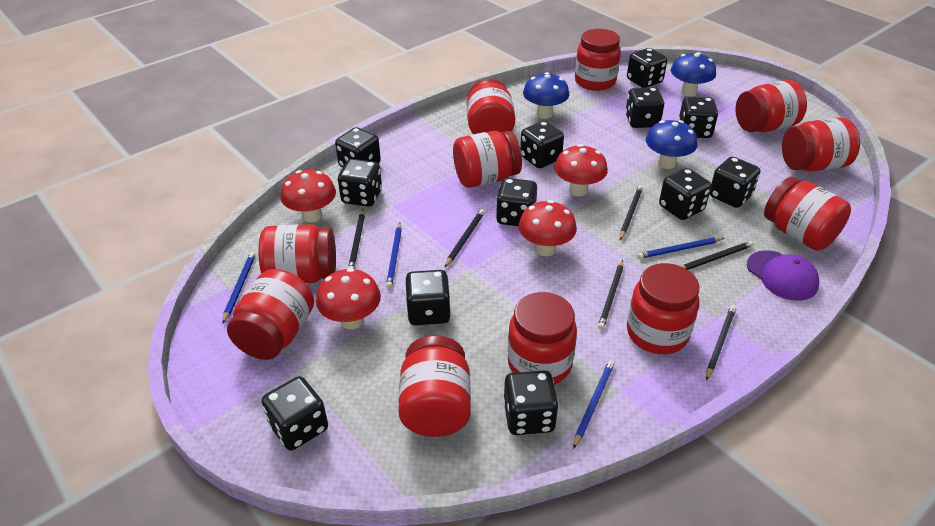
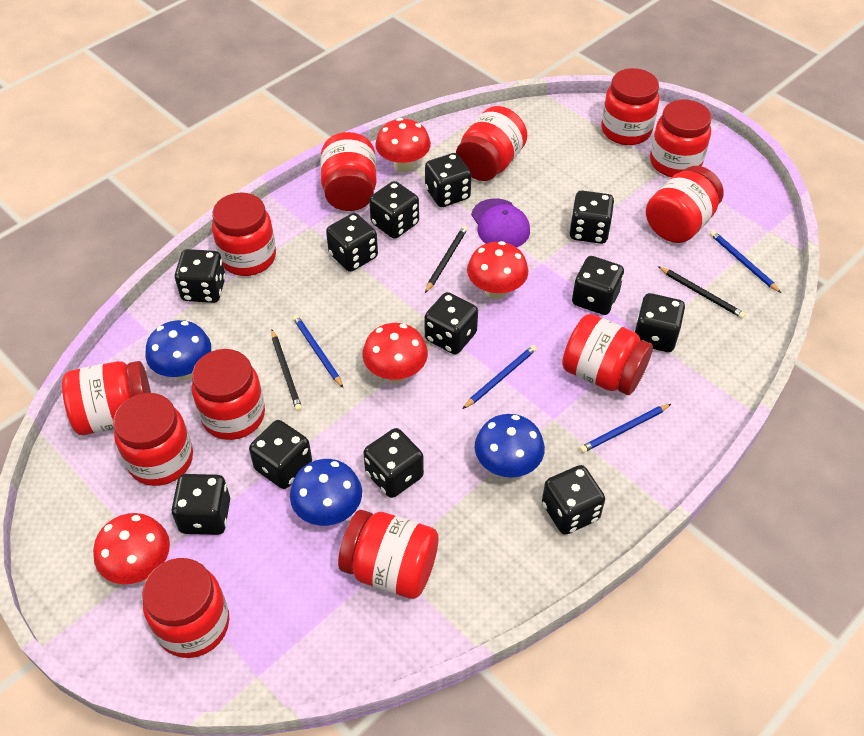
black pencil: [348,209,365,269] [445,209,485,267] [598,260,623,330] [620,185,643,240] [681,241,753,270] [706,305,736,381] = 6 -> [271,330,302,411] [425,226,468,293] [658,266,746,318] = 3
red jar: [227,269,314,360] [258,224,336,283] [398,336,471,437] [453,131,522,188] [466,78,515,134] [507,292,577,385] [575,29,621,91] [627,263,700,354] [735,80,807,132] [764,177,851,251] [782,118,860,171] = 11 -> [62,361,151,435] [113,393,193,486] [142,558,229,658] [192,349,265,440] [212,193,276,276] [320,132,377,211] [338,510,439,599] [456,106,527,181] [562,314,653,395] [601,68,659,145] [646,166,724,243] [650,100,712,177] = 12

